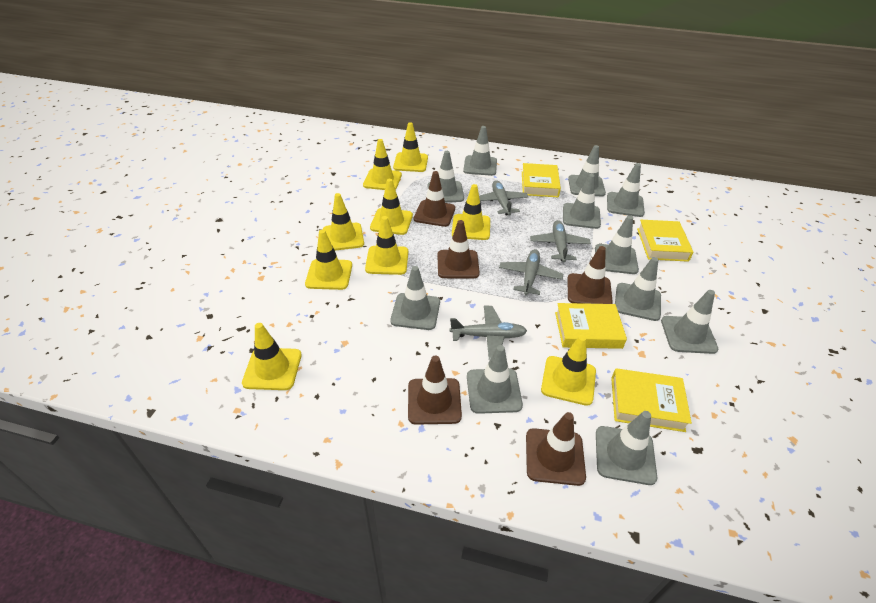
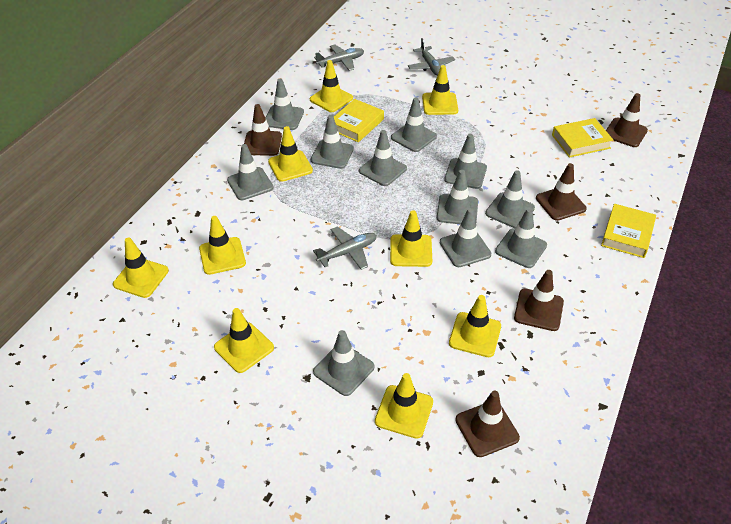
grey plane: [450,306,527,360] [479,180,528,216] [499,249,563,296] [530,220,591,262] = 4 -> [313,227,377,270] [314,45,364,71] [408,38,455,76] = 3
yellow book: [522,163,561,197] [555,303,627,349] [611,368,692,432] [637,220,693,262] = 4 -> [334,99,384,142] [552,118,613,158] [601,204,656,258] = 3

